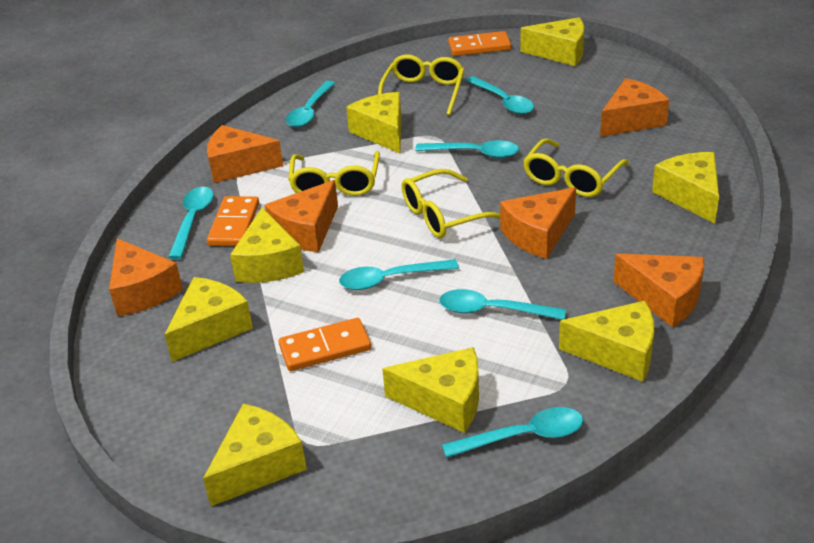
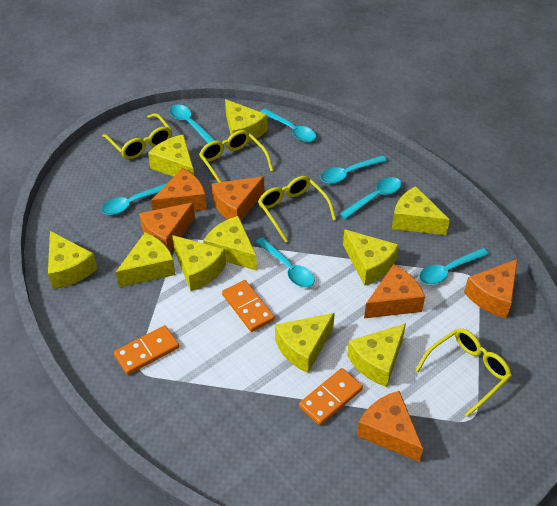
yellow cheese: [164,277,253,362] [203,404,307,506] [230,208,304,283] [346,92,402,153] [382,347,479,433] [520,17,584,66] [559,301,654,382] [652,152,719,224] = 8 -> [48,231,97,289] [116,232,176,287] [148,134,194,177] [172,235,226,291] [203,216,257,271] [225,99,267,143] [275,313,335,373] [343,229,399,286] [347,323,406,387] [392,186,450,235] = 10

